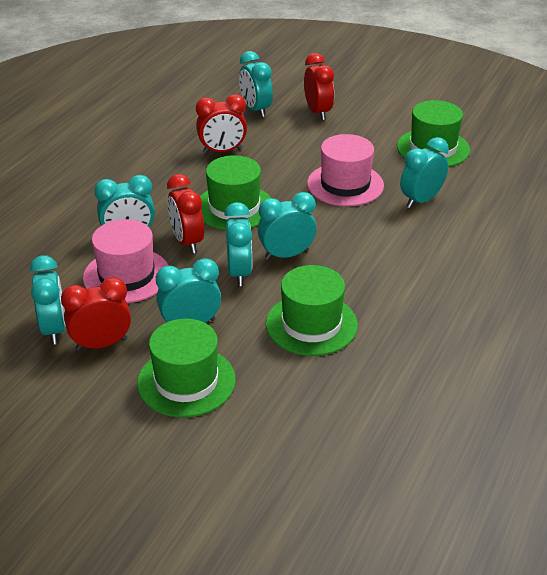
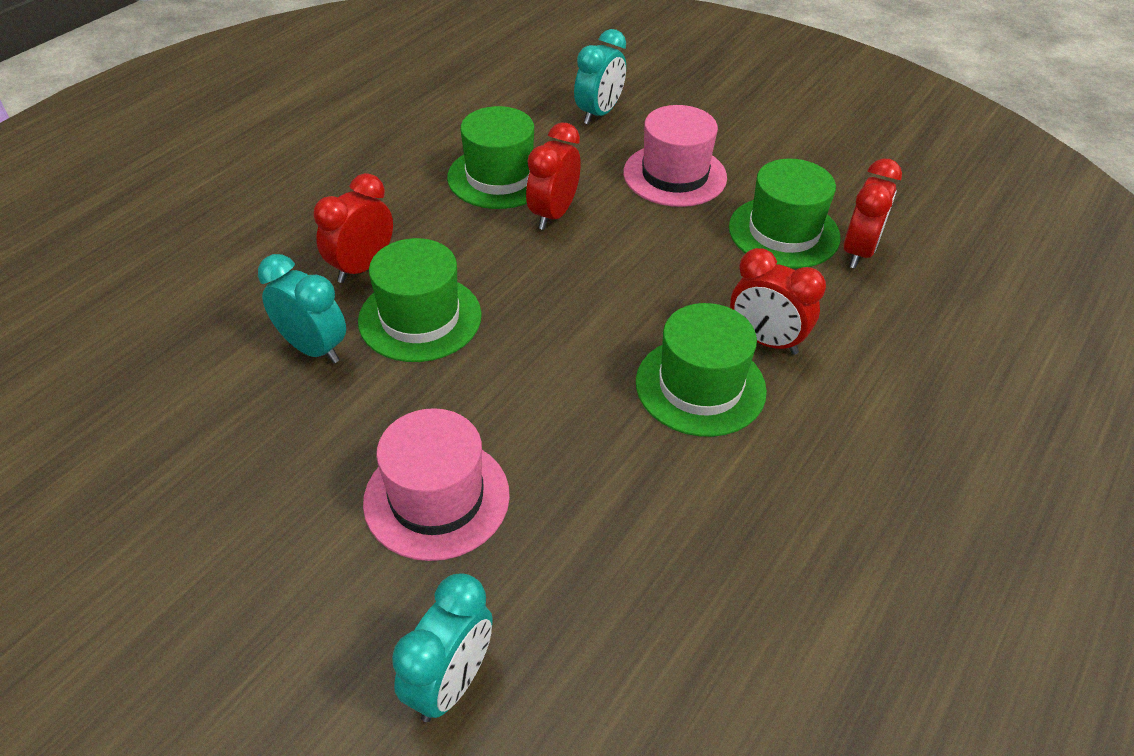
turquoise clock: [30,255,66,345] [94,175,155,227] [156,258,221,323] [224,202,252,286] [239,51,273,117] [258,192,316,260] [400,137,449,208] = 7 -> [258,254,346,363] [392,574,493,722] [574,29,626,125] = 3

